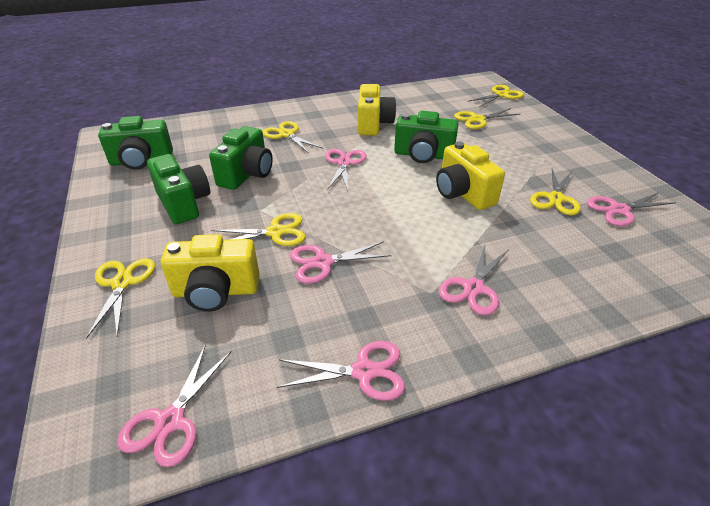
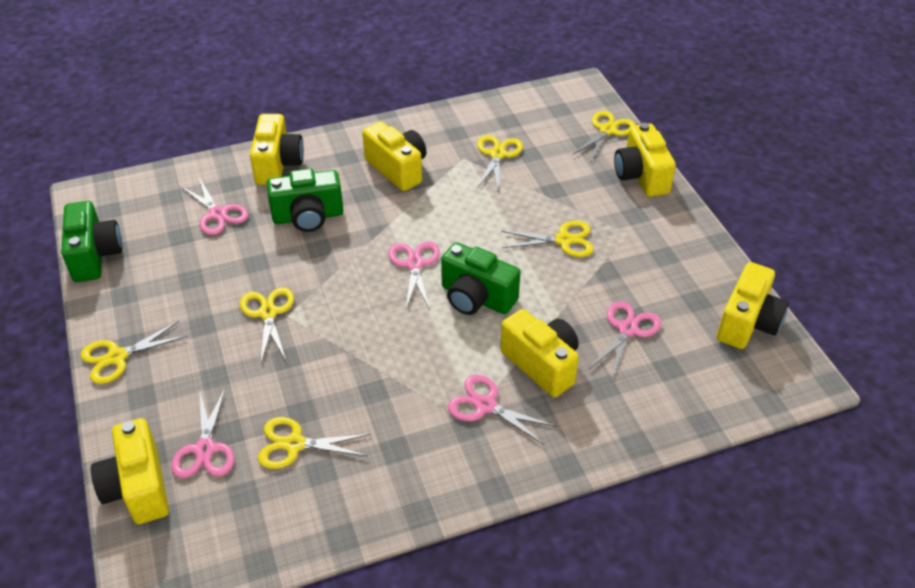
green camera: [98,116,173,170] [147,154,210,224] [209,126,273,190] [394,111,459,163] = 4 -> [61,201,123,282] [266,168,343,232] [441,242,520,315] = 3
pink scissors: [118,344,232,467] [277,341,405,401] [290,241,392,284] [325,149,367,191] [439,245,508,315] [587,192,676,226] = 6 -> [171,387,234,478] [180,177,249,235] [388,242,440,310] [448,375,557,445] [588,301,661,378] = 5
yellow camera: [161,234,260,312] [358,84,396,136] [436,141,505,210] = 3 -> [91,418,169,524] [250,114,304,185] [362,121,427,191] [500,309,579,397] [614,123,676,197] [717,262,789,349] = 6

